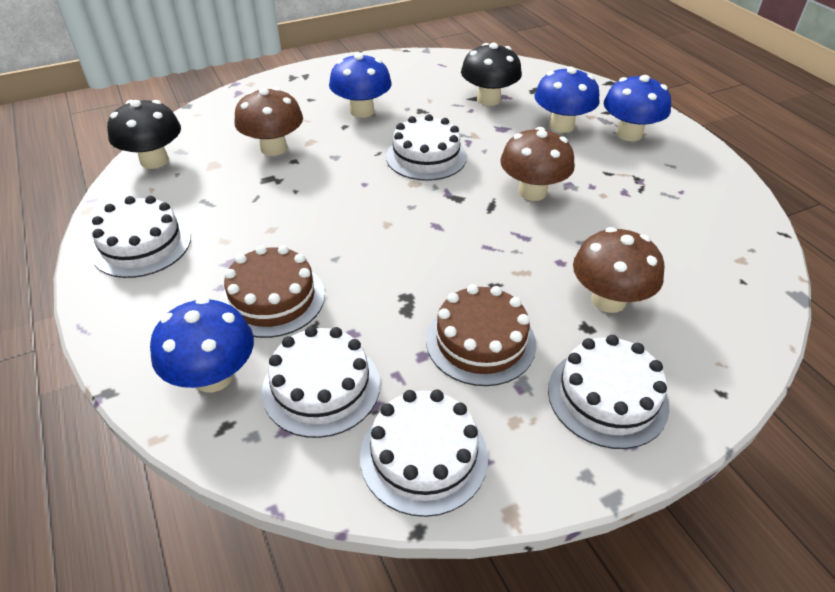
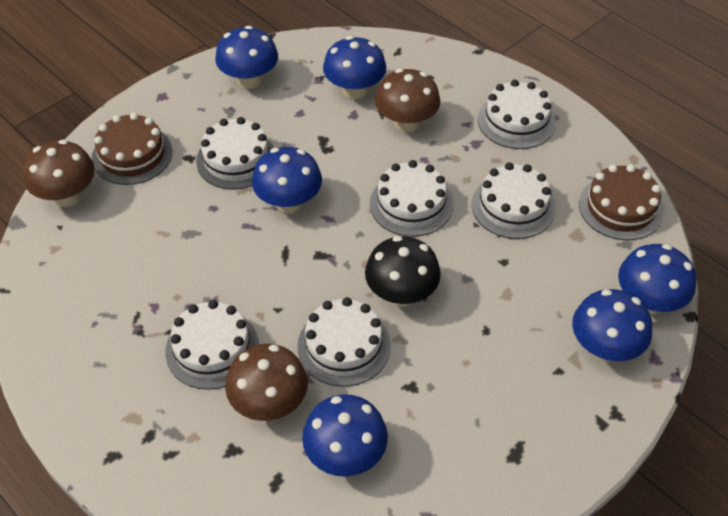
black mushroom: [107,100,181,169] [461,43,522,106] = 2 -> [365,236,441,307] = 1
blue mushroom: [150,297,254,393] [329,53,392,118] [535,66,600,133] [604,75,671,141] = 4 -> [215,26,278,89] [252,147,322,213] [302,394,388,477] [323,36,386,99] [572,289,652,361] [618,244,696,314] = 6
white cake: [91,196,191,278] [262,326,380,438] [360,389,488,517] [386,114,467,181] [548,335,670,449] = 5 -> [165,300,259,390] [196,117,274,189] [297,297,391,387] [370,160,453,237] [471,162,556,239] [478,80,556,149] = 6

